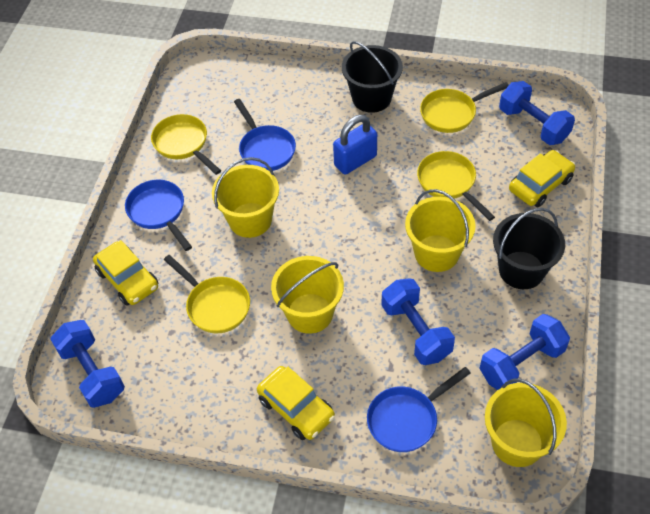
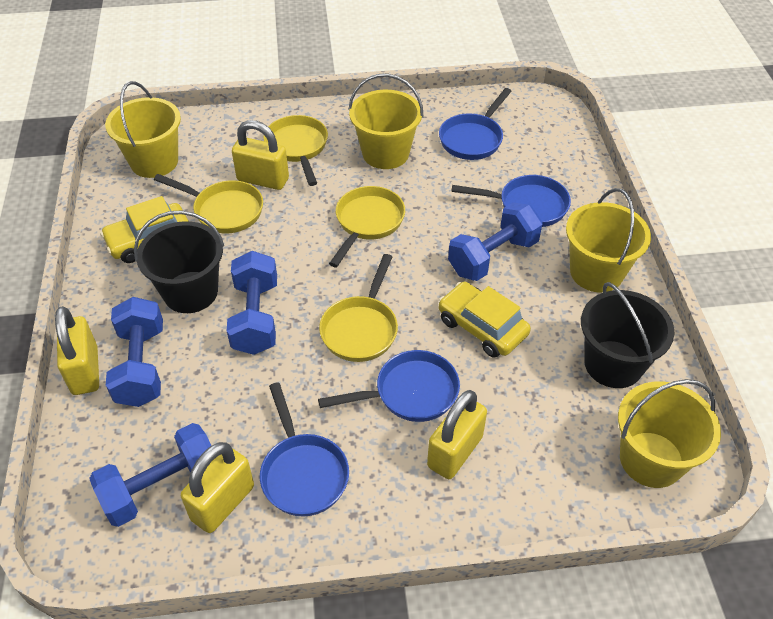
blue padlock: [333,115,377,175] = 1 -> none = 0
blue pan: [125,180,192,251] [234,99,296,171] [367,367,471,452] = 3 -> [260,382,349,516] [318,350,460,422] [439,88,512,160] [452,175,571,227] = 4
yellow car: [93,240,158,306] [257,366,335,440] [509,150,575,207] = 3 -> [100,196,189,263] [438,282,531,358] = 2
yellow padlock: none = 0 -> [55,306,99,395] [181,442,254,533] [232,120,289,190] [427,390,487,479] = 4

